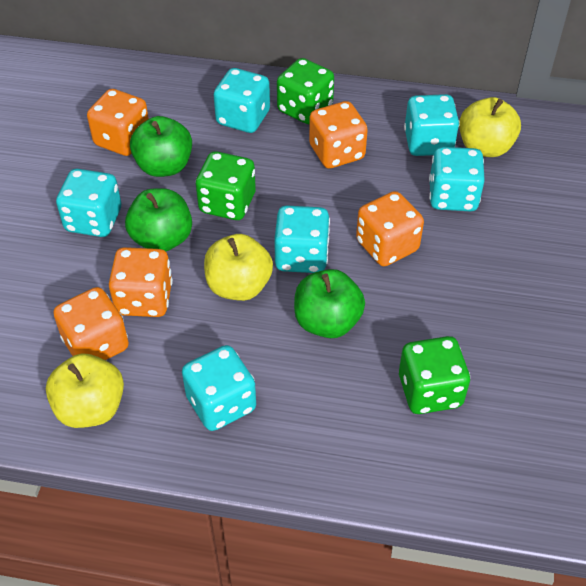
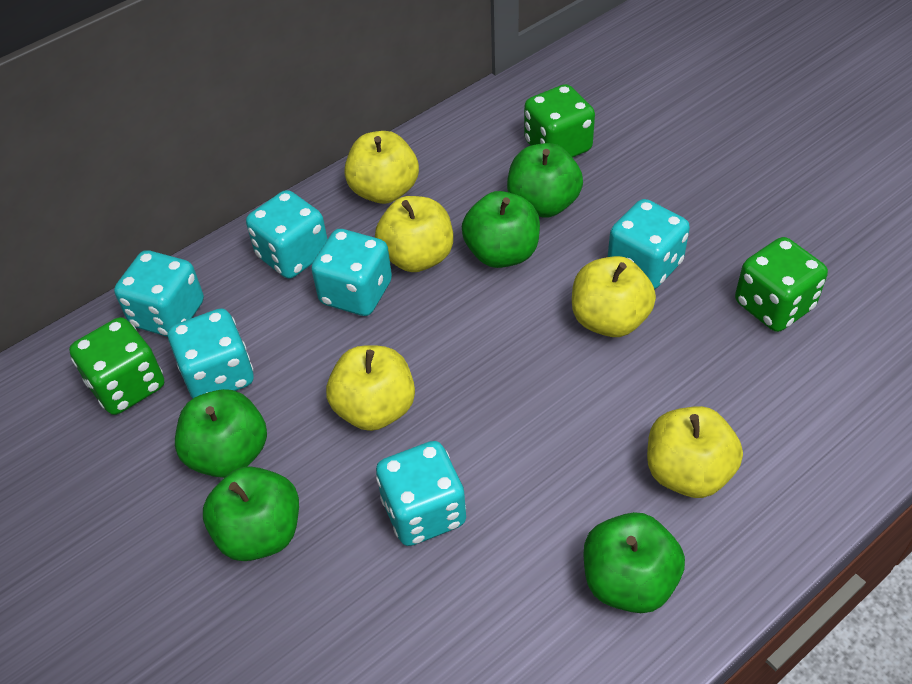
green apple: [125,188,192,251] [130,116,192,177] [294,269,365,338] = 3 -> [175,389,267,478] [203,466,299,561] [462,191,540,268] [507,143,583,217] [584,512,685,613] = 5
orange dice: [54,287,129,360] [87,89,149,156] [109,247,173,317] [309,101,368,168] [356,191,424,266] = 5 -> none = 0
yellow apple: [46,354,124,428] [204,234,273,301] [459,97,521,157] = 3 -> [326,345,415,431] [344,131,419,204] [375,196,453,272] [572,256,656,337] [647,406,743,498] = 5

